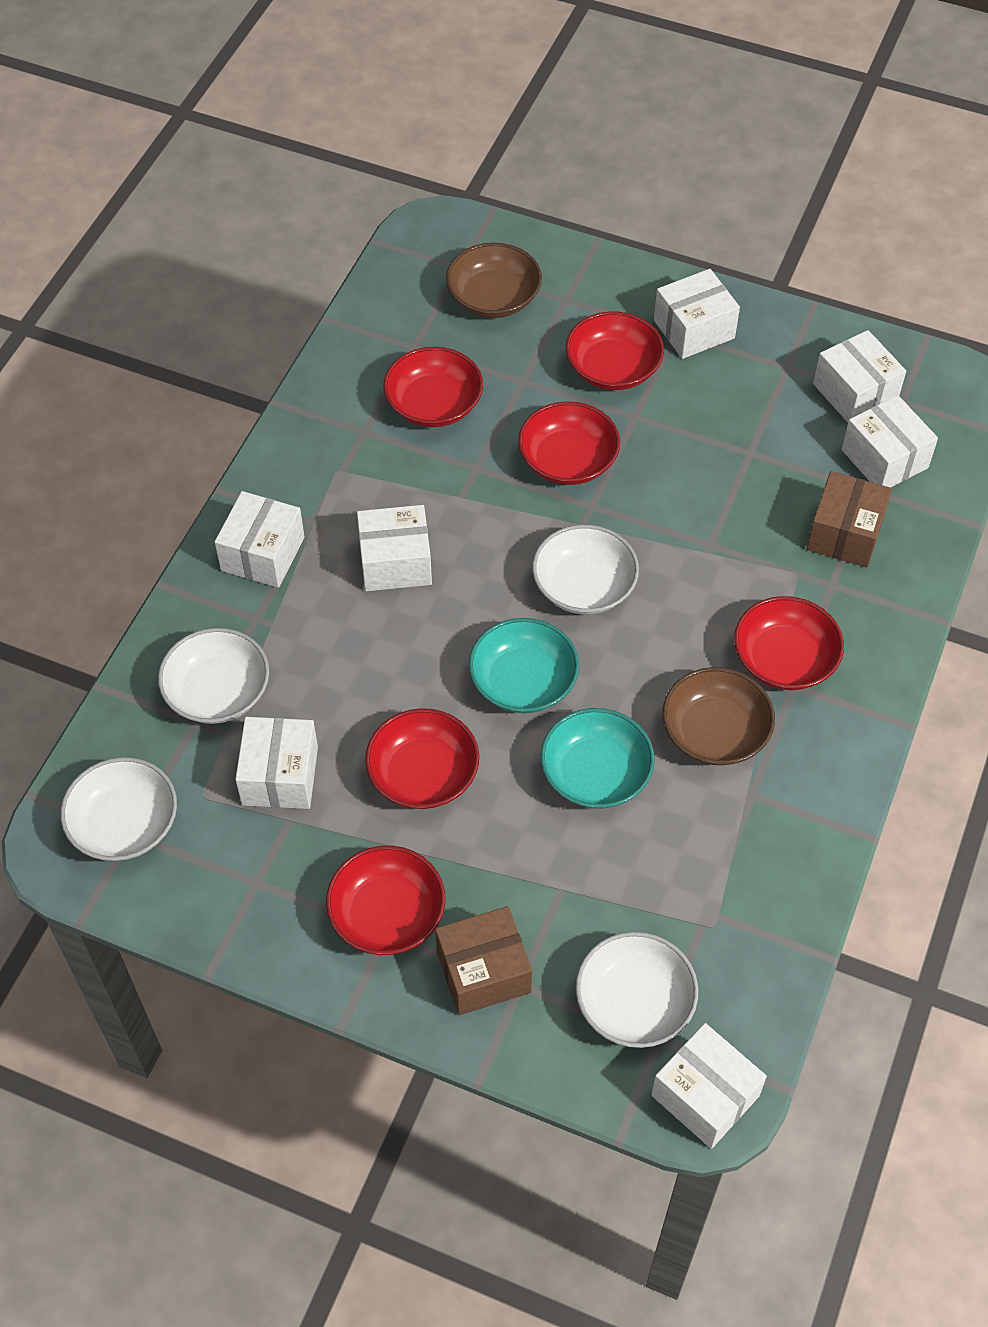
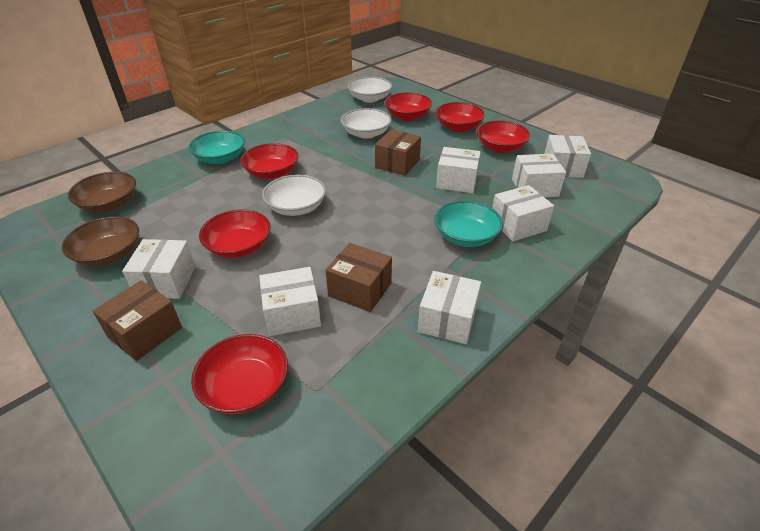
brown box: [435,906,532,1015] [806,471,892,567] = 2 -> [93,280,182,361] [326,243,392,312] [375,129,421,176] = 3
white bowl: [60,757,177,861] [158,628,269,724] [532,525,639,614] [576,932,698,1048] = 4 -> [262,175,326,216] [341,108,391,139] [348,77,392,103] = 3

